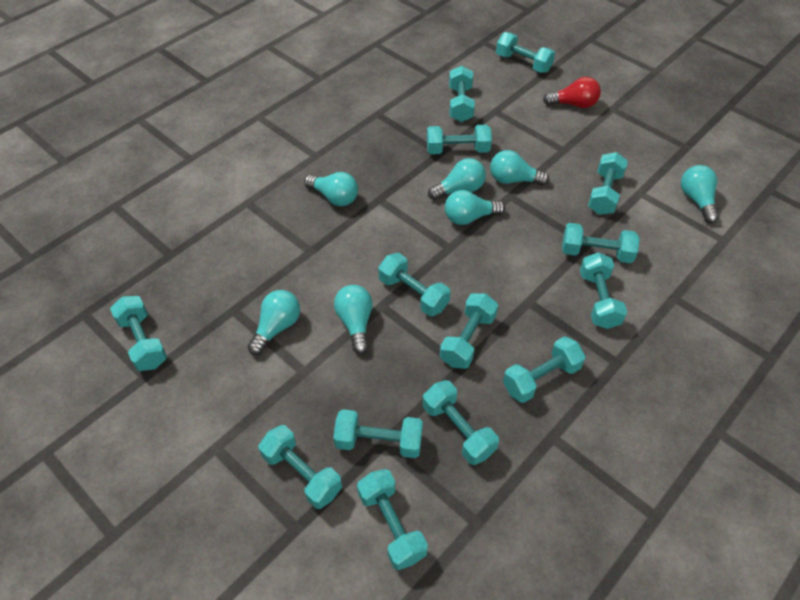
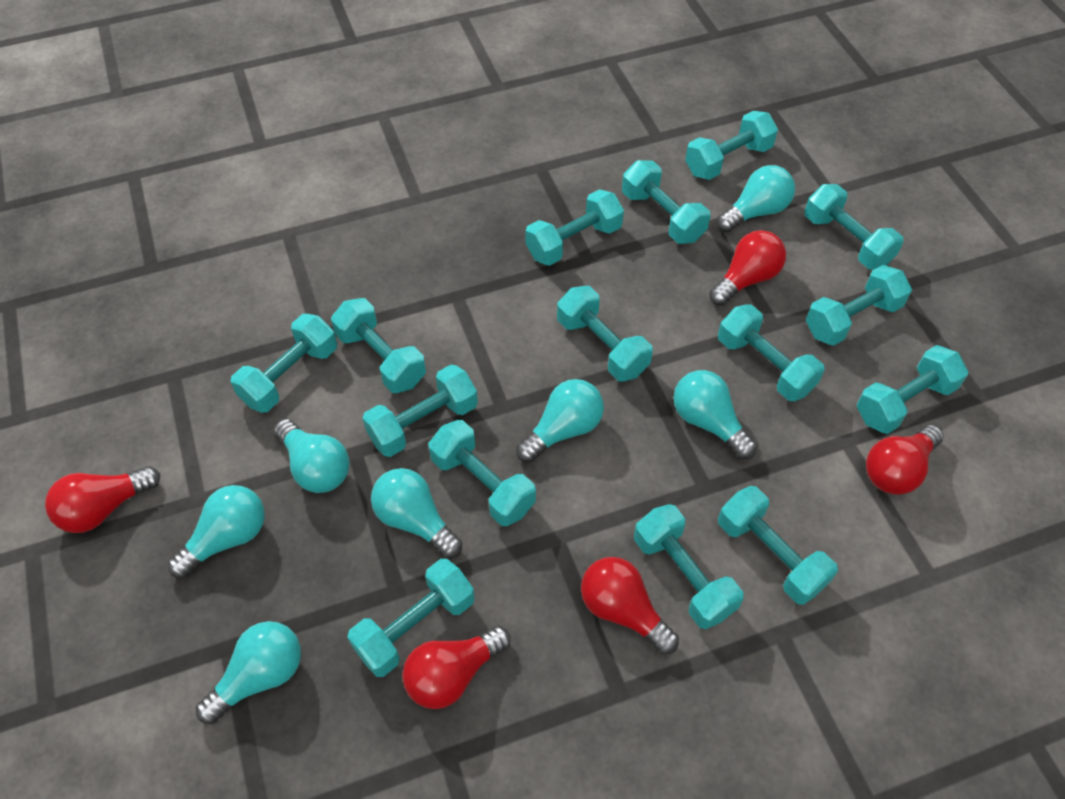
red light bulb: [543,77,601,108] = 1 -> [45,466,160,533] [402,626,511,709] [581,557,679,654] [709,230,786,306] [866,425,944,495] = 5
turquoise dumbbell: [110,296,167,371] [258,425,342,509] [333,409,423,458] [357,469,428,570] [378,253,451,316] [423,380,499,465] [427,125,492,154] [440,293,498,369] [449,66,475,122] [496,32,555,73] [503,336,586,403] [562,223,640,263] [580,252,627,329] [588,152,628,215] = 14 -> [230,314,337,413] [331,298,426,393] [347,559,475,677] [362,364,478,457] [428,420,536,526] [525,189,624,266] [557,286,653,382] [622,160,710,244] [634,504,743,629] [685,111,778,180] [718,304,825,401] [718,486,838,605] [804,184,904,270] [806,265,912,346] [856,345,968,434] = 15

